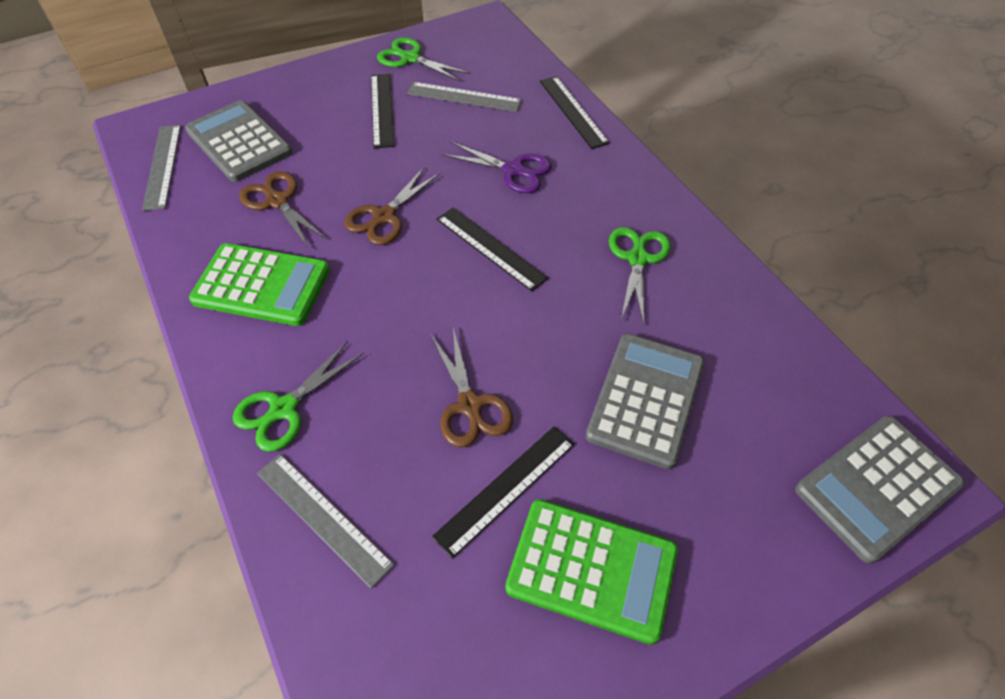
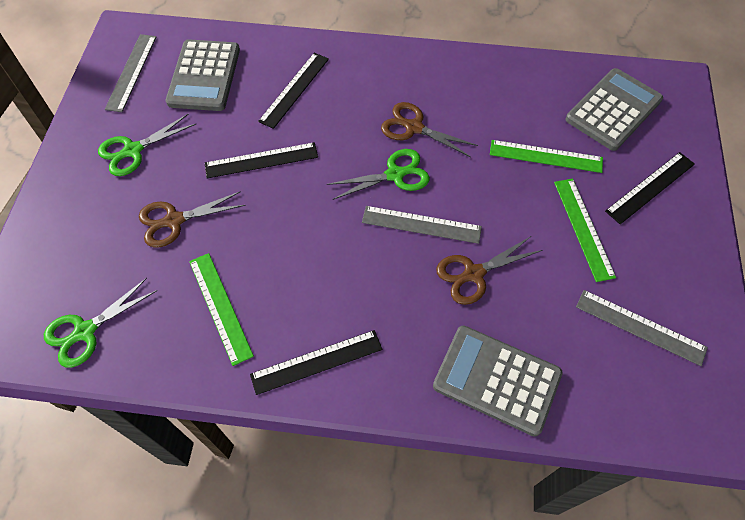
green calculator: [189,243,330,326] [505,499,678,645] = 2 -> none = 0
green ruler: none = 0 -> [189,253,254,366] [490,140,603,173] [554,179,616,282] = 3
purple scissors: [442,141,552,193] = 1 -> none = 0

